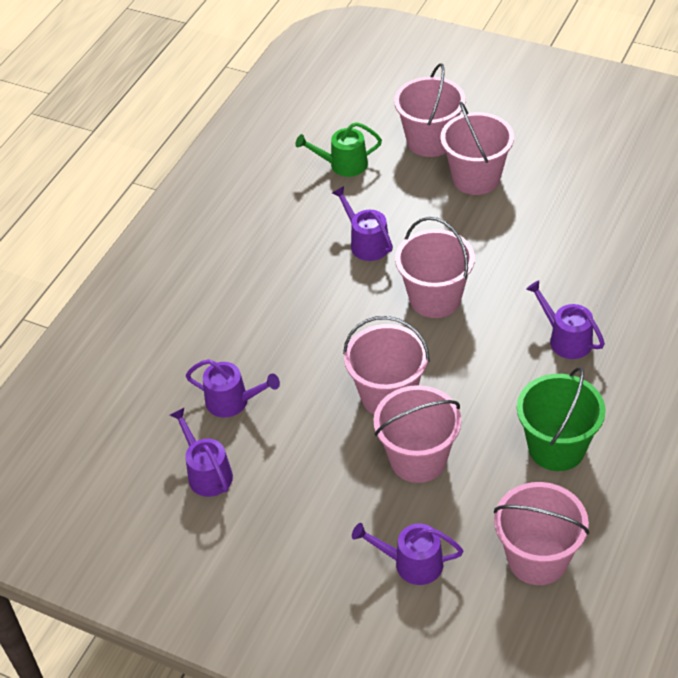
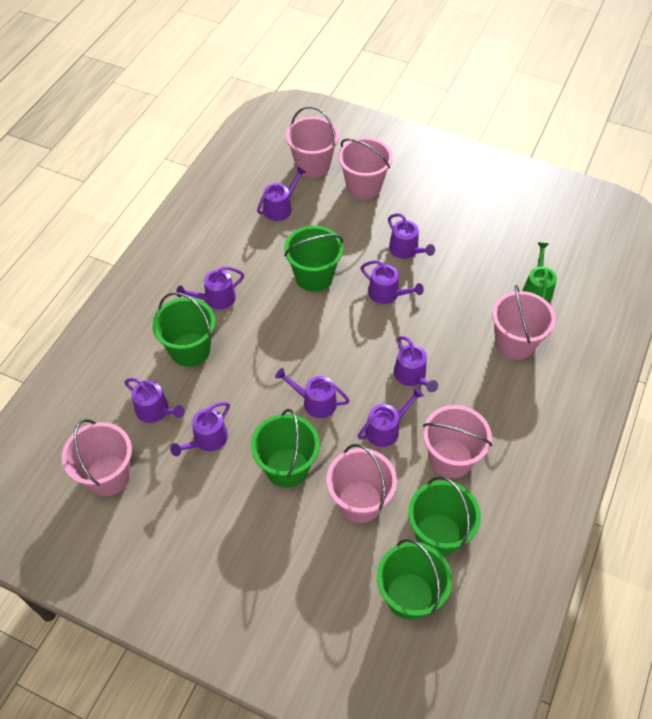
green bucket: [517,367,606,471] = 1 -> [152,292,215,367] [251,409,319,488] [284,226,343,292] [377,539,452,620] [408,476,481,556] = 5
purple watering can: [170,408,233,497] [186,359,280,418] [332,186,393,261] [352,523,463,585] [526,280,605,359] = 5 -> [124,378,185,423] [170,402,230,456] [176,266,244,310] [257,166,306,221] [275,368,350,418] [358,387,424,447] [361,260,424,304] [388,213,435,259] [394,336,438,392] = 9

